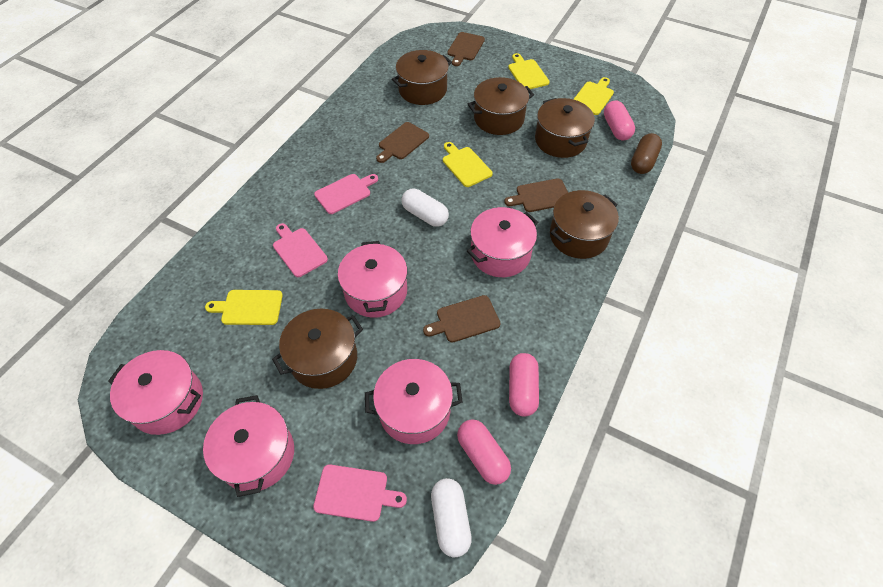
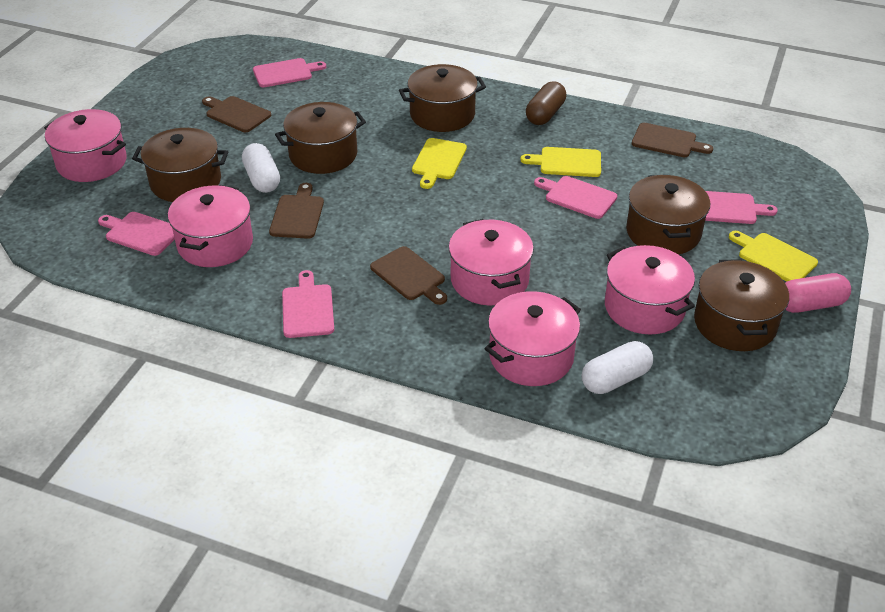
pink capsule: [457,419,511,485] [509,353,539,417] [604,101,635,140] = 3 -> [785,273,851,313] = 1
pink cutting board: [273,223,328,277] [313,464,407,522] [314,174,378,214] = 3 -> [98,212,175,256] [253,58,326,87] [282,270,334,338] [534,176,617,219] [705,191,778,224] = 5
yellow cutting board: [205,290,283,325] [443,142,493,187] [508,53,550,89] [574,77,614,115] = 4 -> [412,138,467,189] [521,147,601,177] [729,231,818,282] = 3

